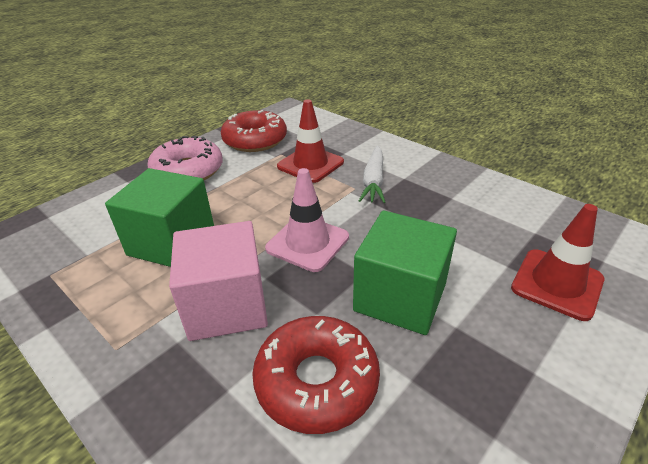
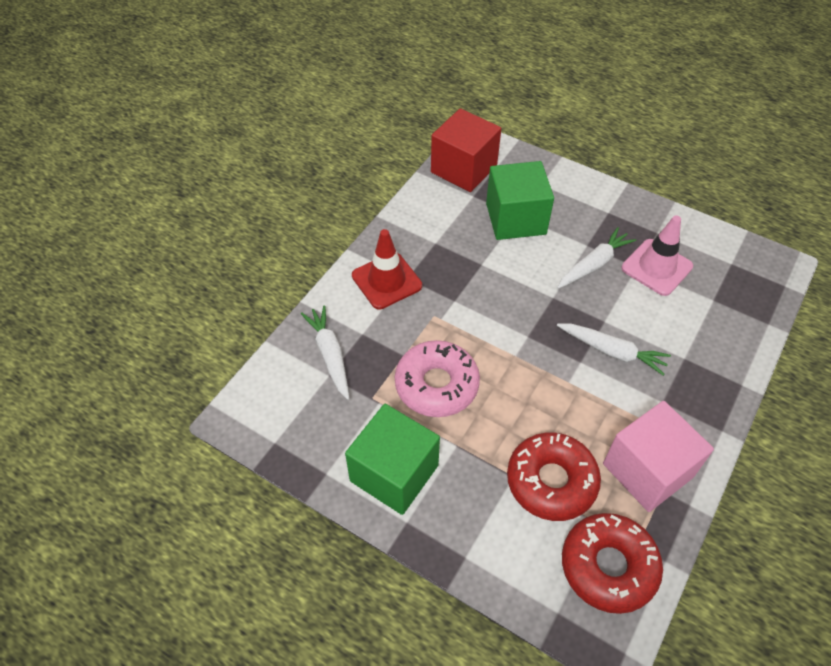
red cube: none = 0 -> [431,109,501,192] = 1
red traffic cone: [277,99,344,183] [511,204,604,321] = 2 -> [352,229,422,309] = 1
white carrot: [359,145,386,203] = 1 -> [301,305,349,400] [557,227,636,289] [557,323,671,376] = 3

